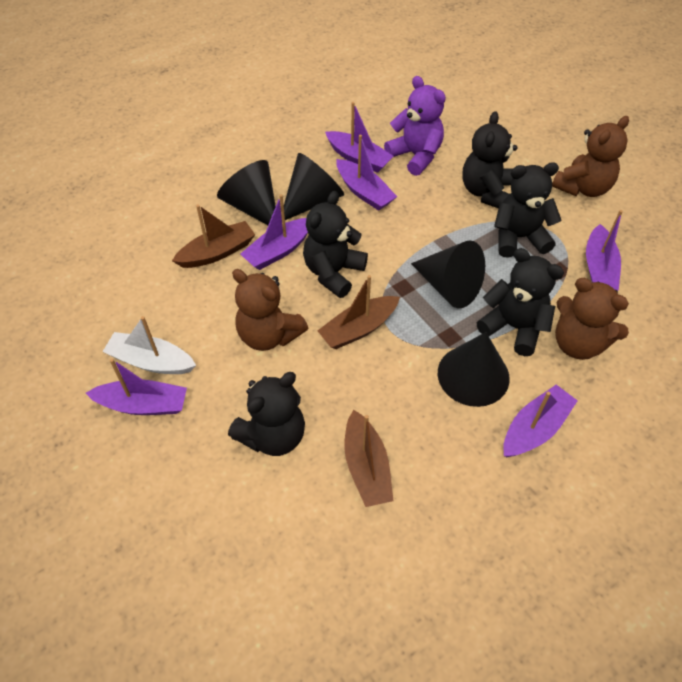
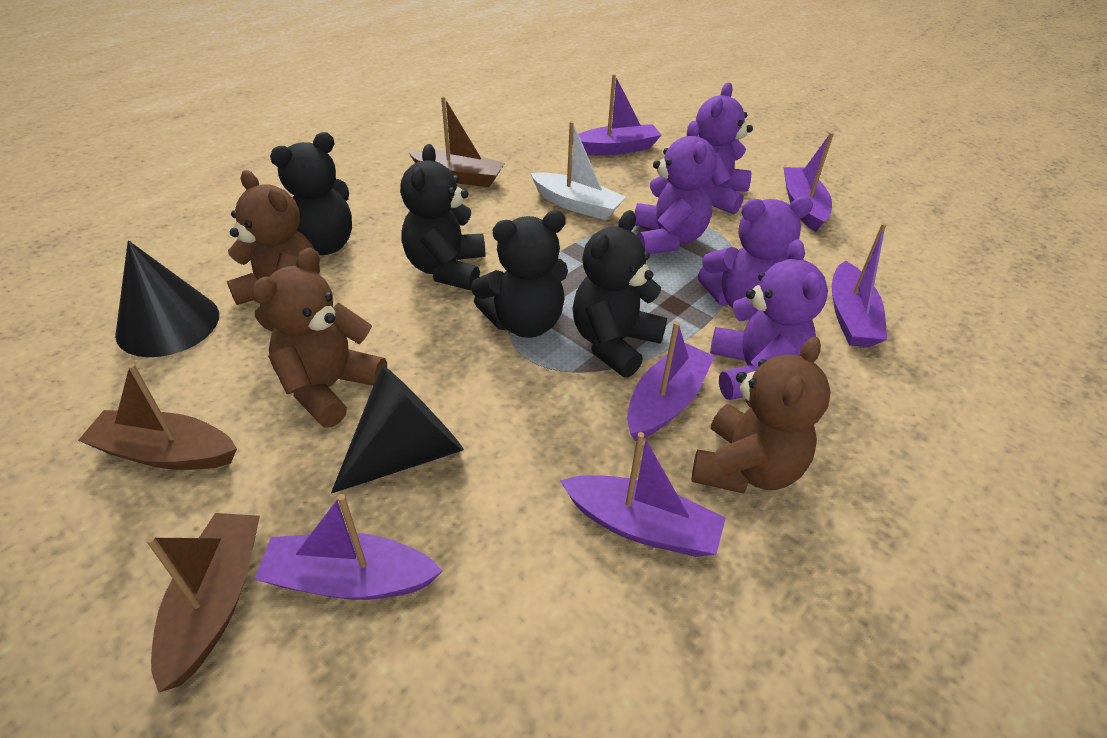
black cone: [217,160,276,225] [281,153,344,220] [411,241,485,308] [438,332,510,407] = 4 -> [115,240,219,357] [331,365,464,493] = 2
black teddy bear: [228,372,305,456] [303,191,368,298] [463,111,517,209] [477,248,564,356] [494,162,562,258] = 5 -> [270,132,352,255] [400,144,485,290] [471,210,568,338] [572,210,667,378] = 4
purple teddy bear: [384,76,446,176] = 1 -> [634,121,717,254] [696,83,753,214] [698,197,813,309] [710,239,828,400] = 4

